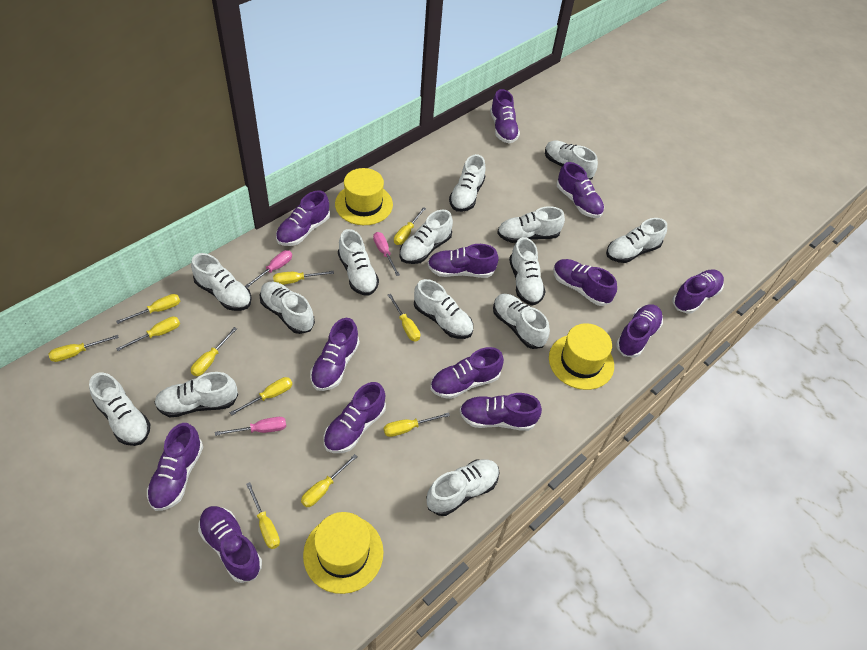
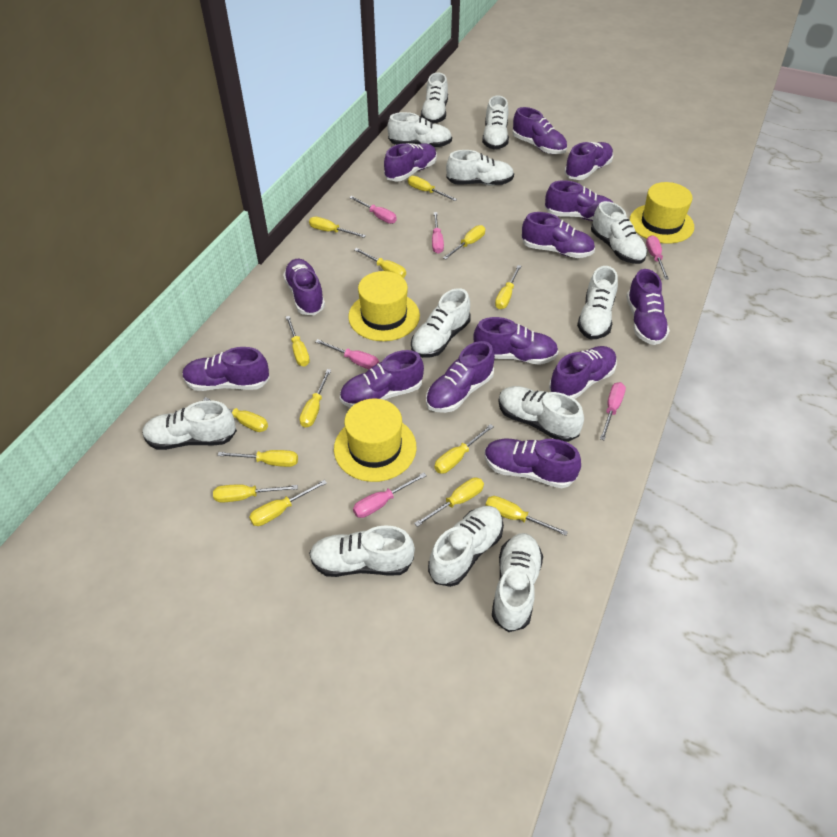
pink screwdriver: [215,417,286,436] [245,250,292,288] [373,232,400,276] = 3 -> [315,339,379,369] [349,196,397,224] [353,473,427,518] [432,212,444,254] [600,382,626,440] [646,235,669,280] = 6
white shoe: [89,372,150,446] [154,372,238,417] [191,253,252,311] [260,282,315,334] [338,229,379,296] [400,210,453,264] [414,279,473,339] [426,459,500,516] [449,154,485,212] [493,294,550,349] [497,206,565,243] [509,237,545,305] [545,140,598,180] [606,218,667,263] = 14 -> [142,400,237,450] [309,525,415,577] [387,112,452,148] [411,288,471,358] [421,72,448,124] [428,506,504,587] [446,150,514,186] [482,95,509,149] [492,533,543,632] [498,386,584,442] [577,266,618,339] [591,201,647,264] = 12
yellow screwdriver: [48,335,119,362] [116,294,180,324] [116,316,180,351] [191,327,237,376] [230,377,292,416] [246,482,280,549] [273,271,334,285] [301,454,357,507] [384,412,450,437] [388,294,420,341] [394,207,426,245] = 11 -> [203,397,268,432] [213,484,298,503] [217,450,298,467] [249,480,327,526] [286,316,310,366] [300,369,331,428] [309,217,366,238] [354,248,406,278] [408,176,457,201] [414,477,484,527] [434,424,494,474] [443,225,485,260] [485,496,568,536] [495,265,521,309] = 14

